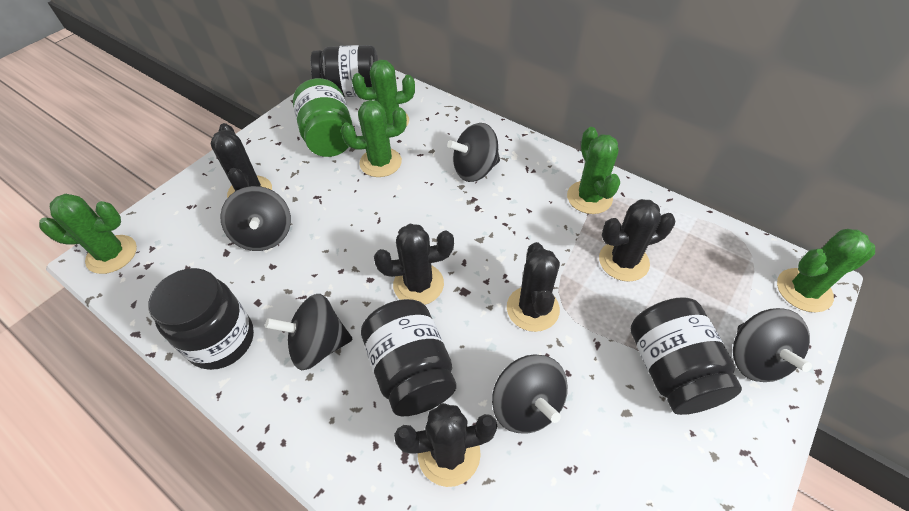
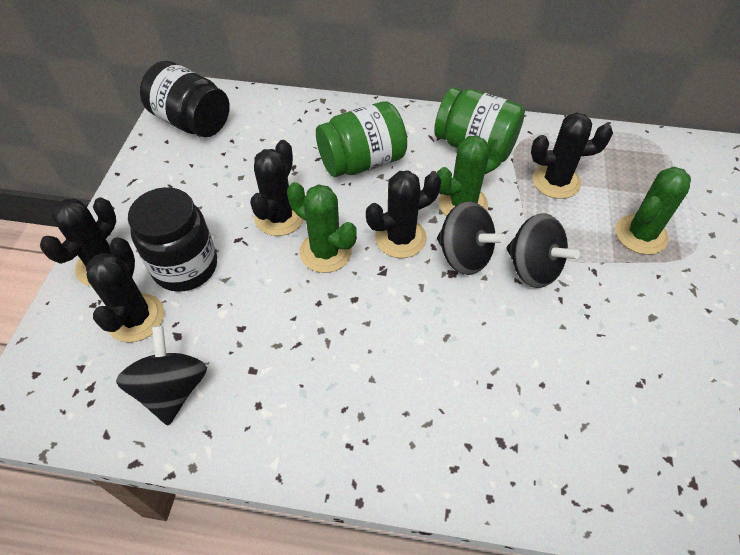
black jar: [148,268,254,370] [310,45,378,97] [361,299,456,416] [631,297,742,415] = 4 -> [128,187,217,292] [140,61,230,137] = 2
black spinning top: [220,186,291,251] [265,294,353,370] [447,123,500,182] [492,354,568,434] [733,308,812,382] = 5 -> [116,325,207,425] [437,201,505,275] [506,213,580,288] = 3
green cactus: [39,194,137,274] [341,100,407,177] [352,60,415,127] [567,127,620,214] [777,229,875,312] = 5 -> [287,182,357,273] [436,136,507,216] [616,167,691,255] = 3
green jar: [293,78,353,157] = 1 -> [316,101,407,177] [434,87,525,162] = 2

